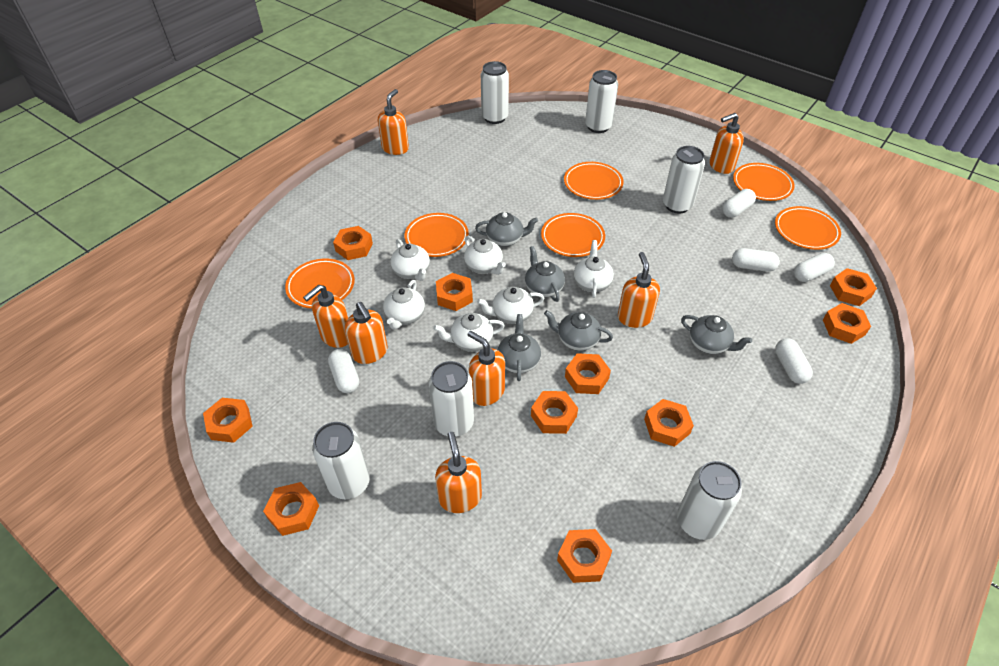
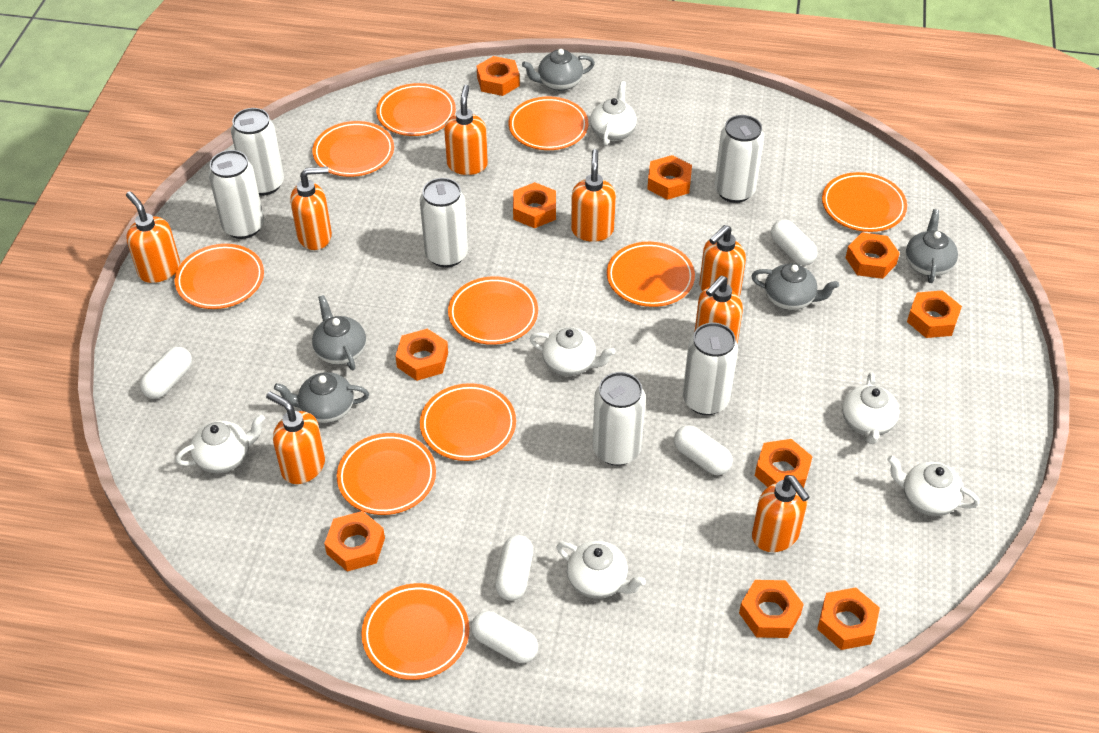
orange plate: [285,258,355,309] [404,213,469,257] [541,213,605,257] [564,162,623,200] [733,163,795,201] [775,206,841,250] = 6 -> [174,244,264,309] [312,121,394,177] [337,433,436,515] [361,583,469,680] [376,83,456,136] [420,383,516,461] [448,276,538,345] [509,97,588,150] [607,242,695,307] [822,172,907,232] = 10
orange soap dispenser: [303,285,348,348] [345,302,388,364] [378,89,409,155] [435,432,482,513] [467,331,505,406] [618,252,660,328] [709,113,744,174] = 7 -> [126,191,180,283] [266,392,325,484] [290,167,332,250] [444,85,488,175] [571,149,616,242] [695,276,743,344] [700,225,746,297] [752,475,810,552] = 8

